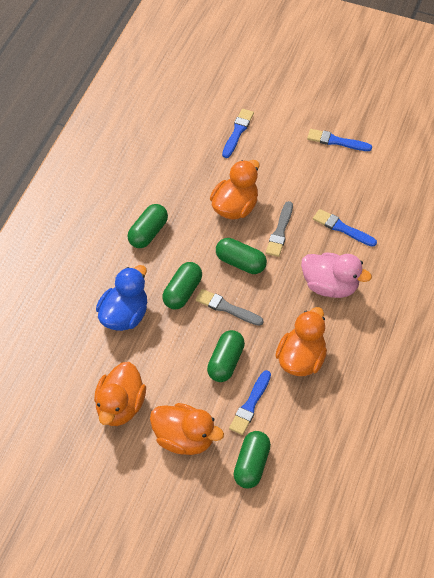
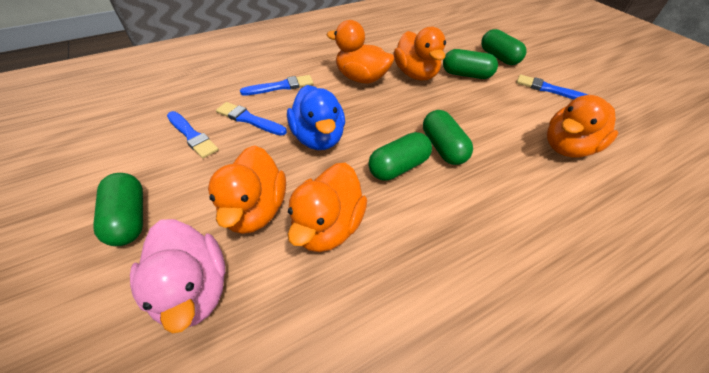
grey brush: [195,289,263,326] [266,201,293,257] = 2 -> none = 0
orange duck: [94,362,146,426] [150,403,224,455] [210,160,260,220] [275,307,327,376] = 4 -> [208,145,286,234] [287,163,367,252] [327,20,394,84] [393,27,446,80] [547,95,618,158] = 5

